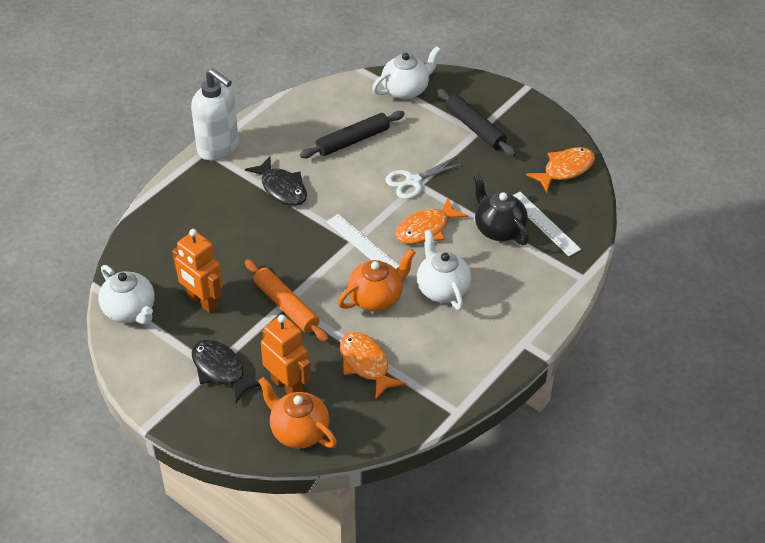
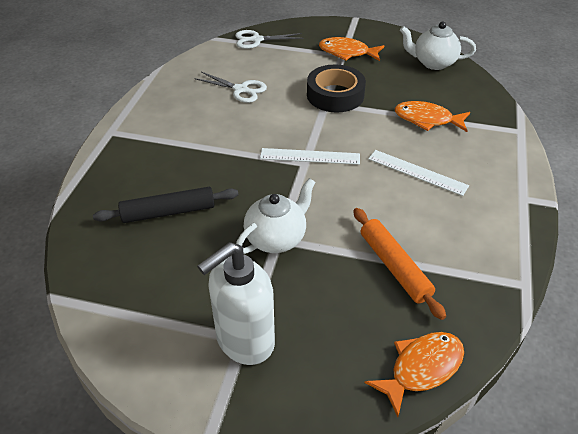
black fish: [191,340,260,403] [245,156,307,206] = 2 -> none = 0
black rolling pin: [300,111,405,158] [437,89,516,157] = 2 -> [93,187,239,223] = 1
black tape: none = 0 -> [307,64,366,113] = 1
black teapot: [473,174,529,245] = 1 -> none = 0
orange robot: [172,229,223,313] [261,315,311,394] = 2 -> none = 0
orange teapot: [258,377,337,449] [338,248,416,311] = 2 -> none = 0
white scissors: [385,156,463,199] = 1 -> [194,72,267,103] [235,30,304,49] = 2
white teapot: [99,265,155,325] [372,46,441,99] [417,229,471,310] = 3 -> [236,178,315,254] [400,21,476,70] = 2

